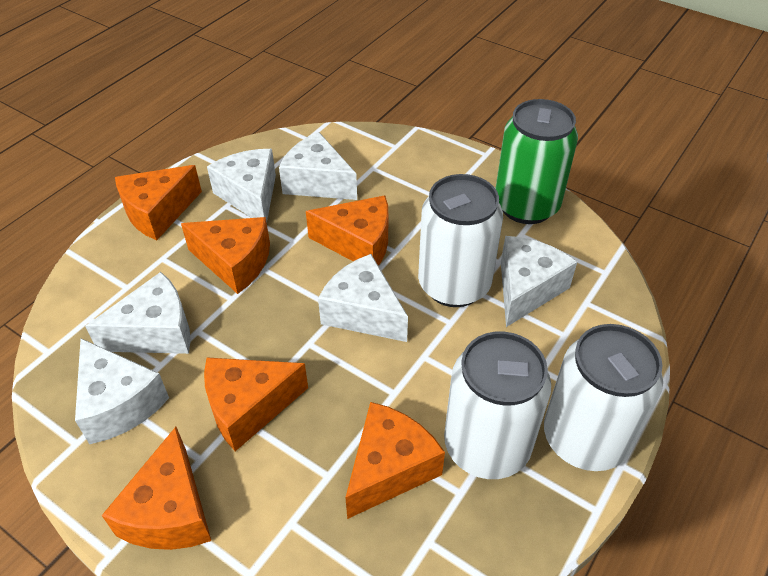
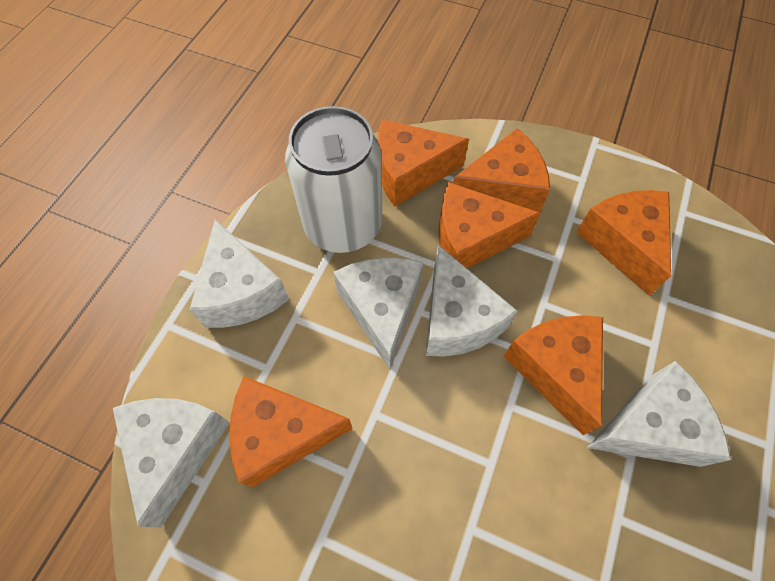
green can: [495,99,578,224] = 1 -> none = 0
white can: [418,174,503,307] [444,332,551,479] [544,324,663,471] = 3 -> [285,106,382,253] = 1
white cheese: [75,338,169,444] [85,272,191,354] [207,149,276,222] [279,132,357,200] [318,254,408,342] [501,236,577,327] = 6 -> [113,398,230,528] [190,219,289,328] [333,257,424,370] [426,245,517,357] [587,361,731,467] = 5

